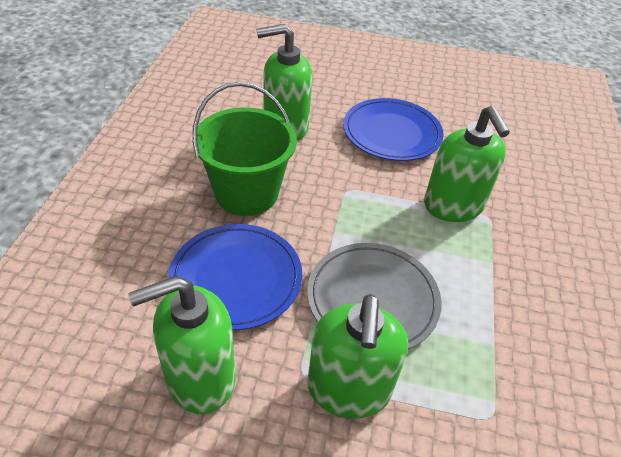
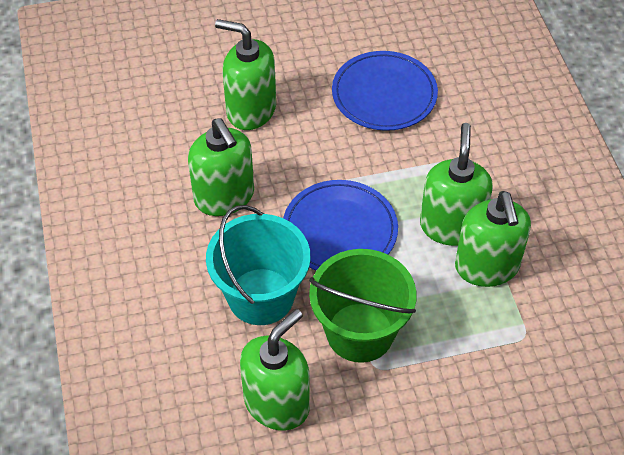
green soap dispenser: [128,276,236,414] [256,24,313,141] [308,294,408,419] [424,105,510,222] = 4 -> [188,118,254,216] [215,19,276,130] [240,309,310,431] [420,123,493,246] [455,191,531,287] = 5
grey plate: [307,243,441,349] = 1 -> none = 0
turquoise bucket: none = 0 -> [206,205,310,325] = 1

